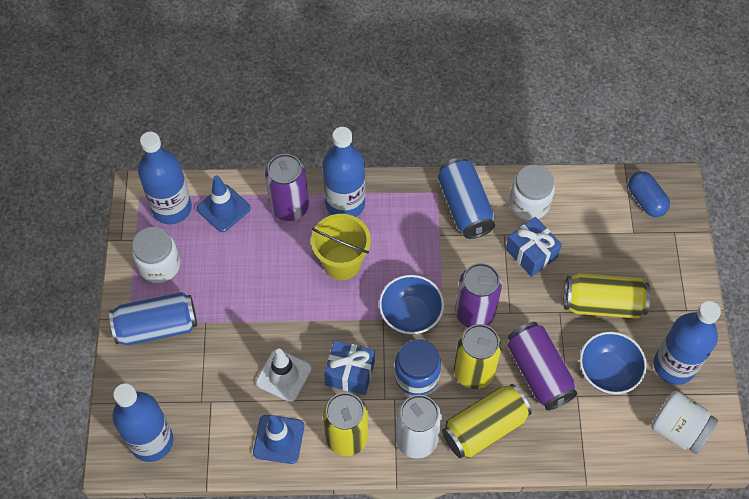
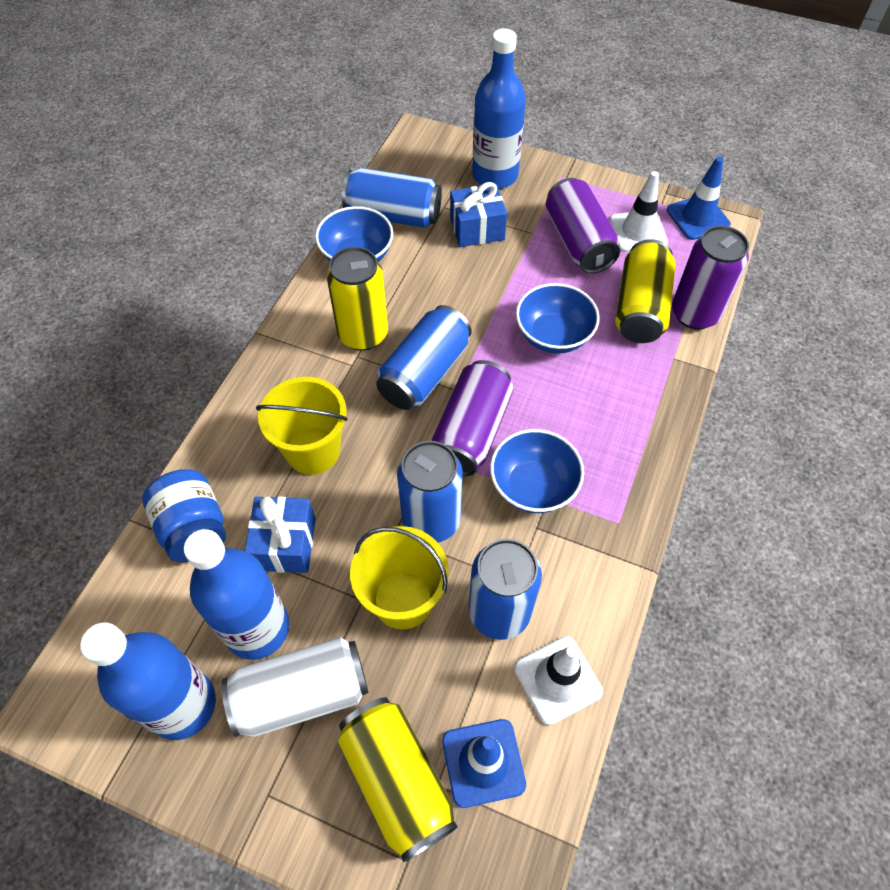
blue bottle: [112,383,174,462] [138,132,192,224] [322,127,366,217] [654,301,721,385] = 4 -> [80,622,216,740] [184,529,289,660] [472,28,526,189] = 3
blue bowl: [379,275,444,335] [580,332,647,394] = 2 -> [315,206,393,262] [490,429,584,513] [516,283,600,354] = 3
blue can: [109,292,197,345] [438,157,495,239] = 2 -> [342,168,442,228] [376,305,472,410] [397,441,463,543] [469,539,542,640] = 4
blue capsule: [628,171,670,217] = 1 -> none = 0
white jar: [132,227,180,283] [509,164,555,220] [651,391,718,454] = 3 -> none = 0
white traffic cone: [256,349,312,402] = 1 -> [514,636,603,725] [610,171,668,252] = 2
yellow bucket: [311,214,371,280] = 1 -> [256,377,348,475] [350,526,449,629] = 2
yellow can: [323,392,368,456] [442,384,532,458] [454,324,502,389] [564,273,650,319] = 4 -> [327,247,388,351] [338,697,458,862] [615,239,676,343] = 3

